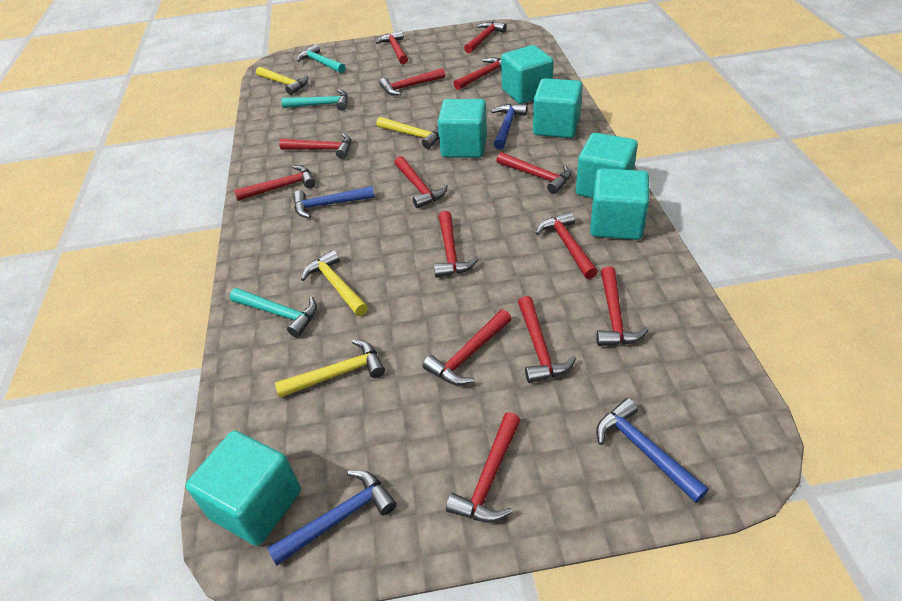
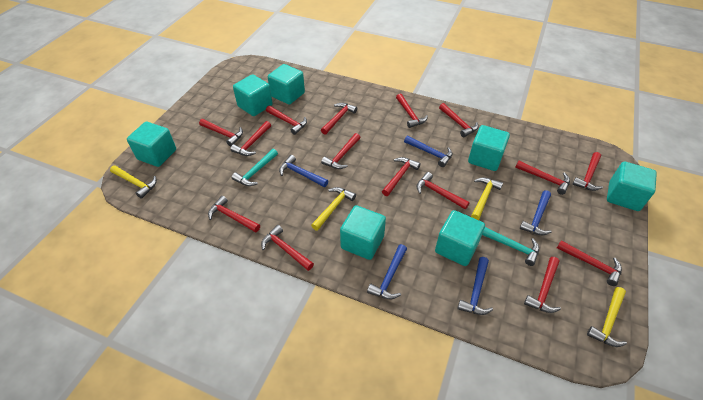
blue hammer: [267,470,397,565] [293,186,375,218] [491,104,528,150] [596,398,709,503] = 4 -> [279,155,328,187] [367,244,407,299] [404,136,453,167] [457,257,493,315] [520,190,552,235] = 5
red hammer: [234,165,316,201] [279,133,351,159] [376,30,408,64] [379,68,445,96] [394,156,448,209] [423,309,512,385] [434,211,479,278] [446,412,521,523] [453,57,501,90] [464,22,507,53] [496,152,571,194] [518,296,576,383] [536,211,598,279] [596,266,649,346] = 14 -> [199,119,243,146] [208,196,260,233] [230,121,271,156] [261,225,314,271] [266,106,307,135] [321,103,357,134] [321,133,361,169] [382,157,421,196] [396,94,428,128] [416,172,470,209] [439,103,478,137] [515,161,570,195] [524,257,561,313] [557,240,622,286] [572,152,603,191] = 15
turquoise cube: [186,431,301,546] [438,99,487,158] [501,45,553,104] [533,78,583,138] [576,133,638,198] [590,168,649,240] = 6 -> [127,122,176,167] [233,74,273,116] [268,64,305,105] [340,205,386,260] [435,210,485,266] [468,125,510,171] [607,162,657,211] = 7
turquoise hammer: [230,288,317,337] [281,89,348,111] [297,44,346,73] = 3 -> [232,149,278,186] [482,227,539,266] = 2

